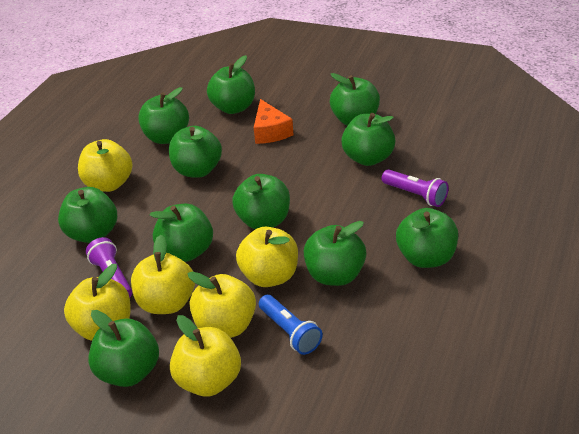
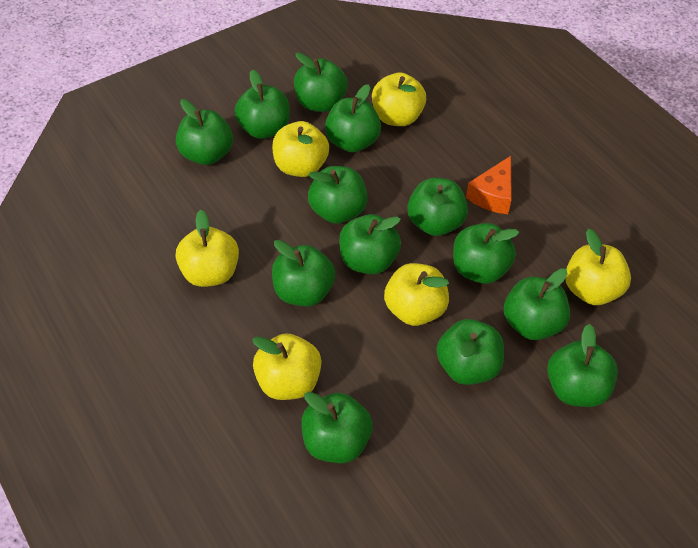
blue flashlight: [259,295,323,355] = 1 -> none = 0
green apple: [58,187,117,243] [88,310,159,387] [138,87,189,144] [150,204,213,262] [169,126,222,178] [207,55,255,114] [232,174,290,229] [304,221,366,286] [330,73,380,126] [341,113,395,166] [396,208,458,268] = 11 -> [176,99,233,165] [235,69,290,139] [272,240,335,307] [294,52,348,112] [301,392,373,463] [308,166,368,224] [325,84,381,153] [339,214,401,274] [407,178,468,236] [436,319,504,385] [453,223,519,284] [504,268,570,340] [547,324,618,407] = 13
purple flashlight: [86,237,132,297] [382,169,449,207] = 2 -> none = 0

